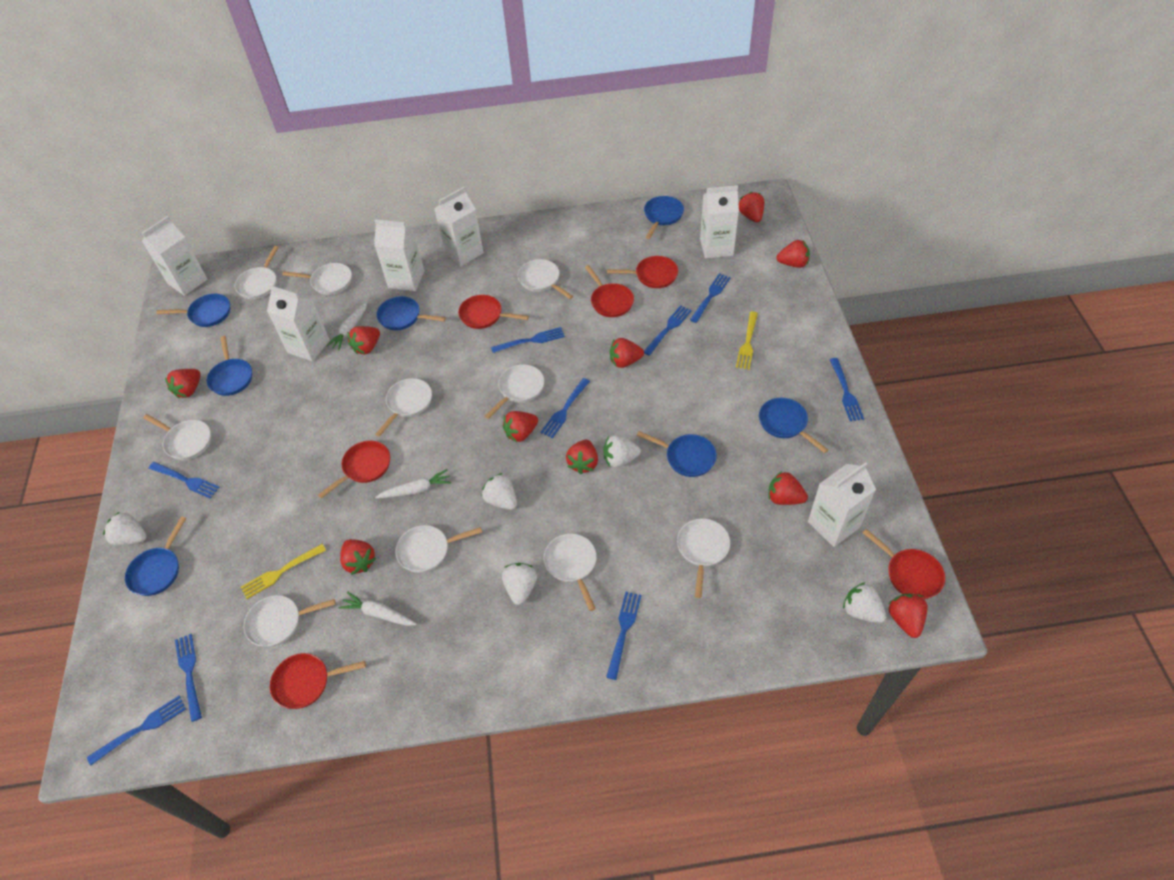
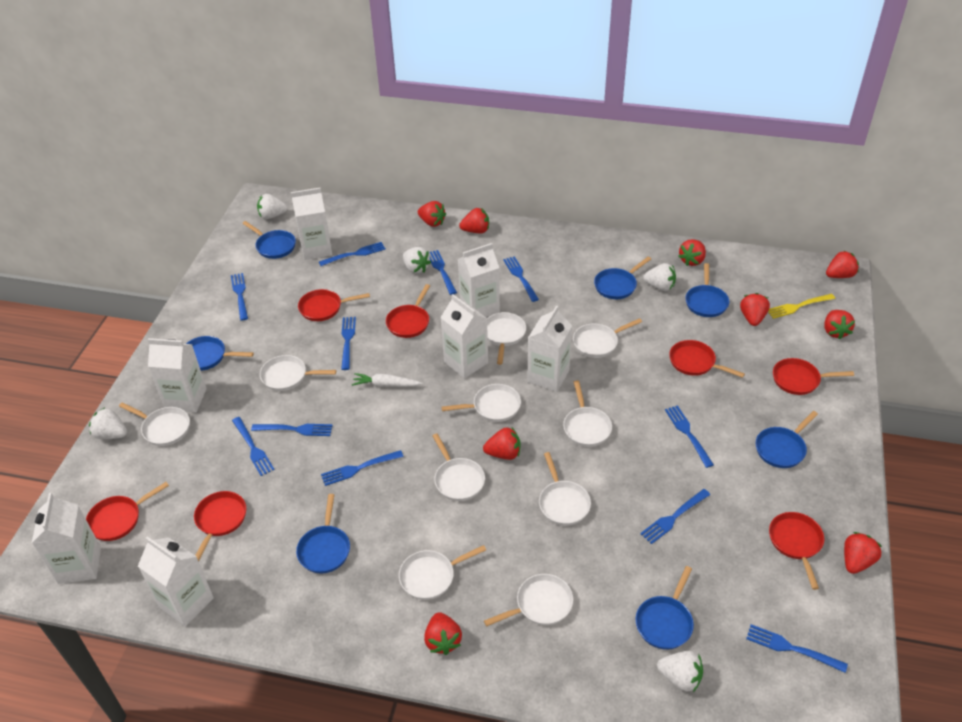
blue fork: [87,696,186,766] [149,462,220,499] [175,634,202,722] [491,327,565,353] [540,378,590,438] [606,592,641,680] [644,305,692,356] [690,273,731,323] [829,358,864,421] = 9 -> [231,273,248,321] [232,417,275,476] [251,424,333,436] [319,242,386,266] [321,450,403,486] [341,317,356,370] [430,250,457,295] [503,256,539,302] [640,489,710,544] [665,405,714,468] [746,624,848,673] = 11
red pan: [270,653,366,709] [318,441,390,499] [458,295,529,329] [585,265,634,317] [607,256,678,288] [863,529,945,599] = 6 -> [86,482,169,541] [194,491,246,562] [298,289,370,321] [386,284,430,338] [669,340,745,378] [769,512,824,590] [773,358,854,395] = 7
red strawberry: [165,369,201,398] [340,539,376,575] [348,326,380,354] [503,411,538,442] [566,440,598,474] [610,338,644,368] [739,192,764,222] [768,471,808,505] [776,240,810,268] [888,594,927,638] = 10 -> [418,201,446,227] [424,612,462,655] [459,208,489,233] [483,428,521,460] [678,239,706,266] [740,293,770,326] [824,310,855,340] [826,251,859,278] [844,532,882,574] = 9
white carrot: [326,302,367,350] [339,591,417,626] [375,469,451,499] = 3 -> [352,373,423,387] = 1
white carton: [142,216,208,296] [267,285,330,361] [374,219,424,291] [434,187,484,266] [700,185,739,259] [808,462,876,547] = 6 -> [32,493,101,584] [138,536,214,626] [148,338,207,412] [291,188,332,260] [440,294,488,378] [458,243,500,317] [527,305,572,392] = 7
yellow fork: [241,544,326,599] [736,311,758,370] = 2 -> [768,294,835,319] = 1

